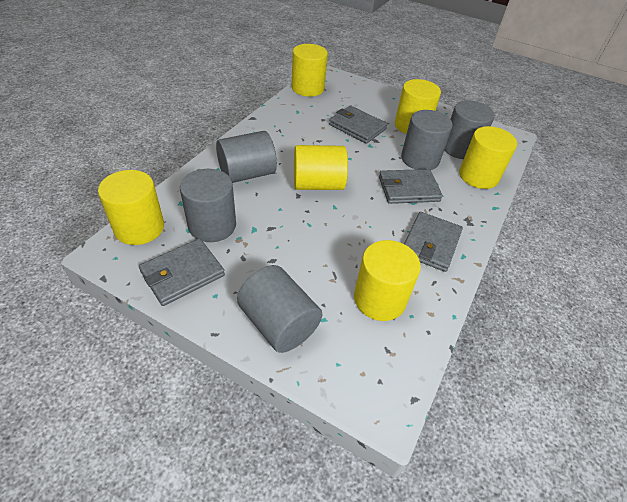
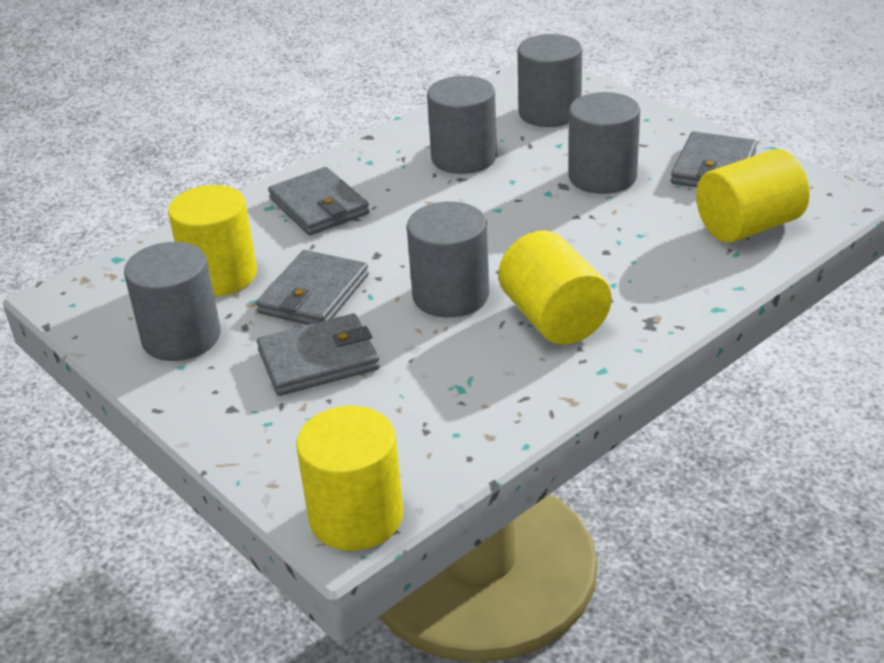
yellow cylinder: [98,170,164,245] [292,44,328,97] [294,145,348,190] [354,240,421,321] [395,79,441,134] [459,126,517,189] = 6 -> [168,185,257,296] [296,406,403,551] [498,230,612,345] [696,149,810,243] = 4

